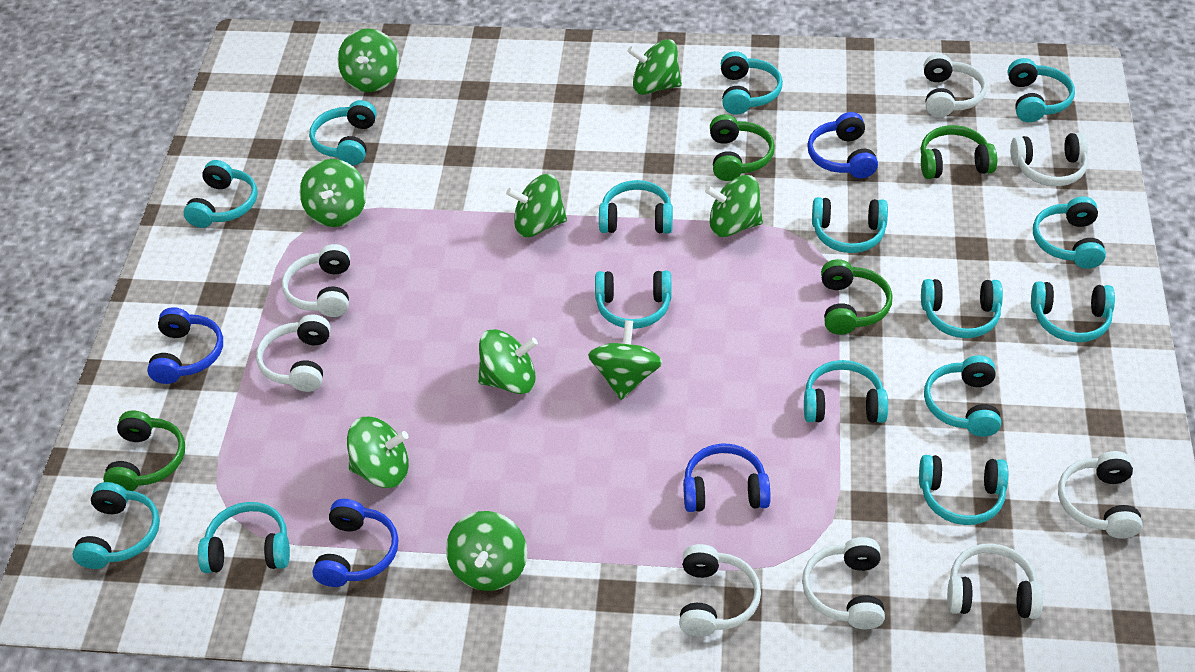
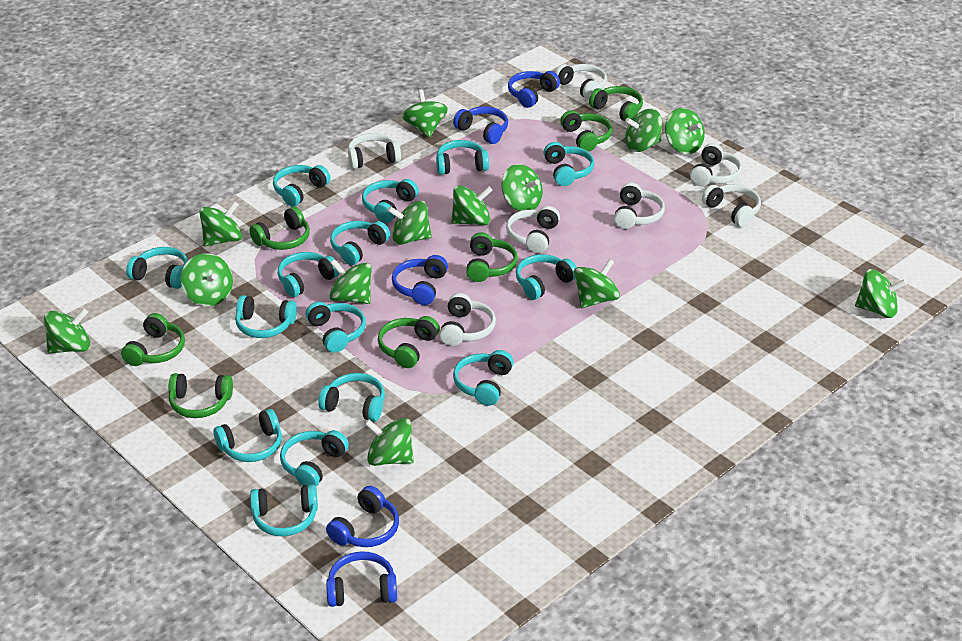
blue headphones: [147,307,223,384] [313,499,398,587] [683,443,771,512] [807,112,878,178] = 4 -> [326,486,399,547] [326,552,397,607] [392,255,448,305] [453,107,508,144] [508,71,560,108] = 5
green headphones: [103,410,185,491] [710,114,775,181] [821,259,892,335] [921,125,997,179] = 4 -> [121,313,185,366] [169,373,233,418] [249,206,310,250] [378,316,440,368] [466,232,518,282] [560,110,612,152] [589,86,643,121] = 7
green spinning top: [300,159,367,227] [338,28,399,92] [347,417,409,488] [446,511,527,591] [478,329,538,394] [506,174,567,237] [588,320,663,400] [627,39,682,95] [705,175,763,237] = 9 -> [44,308,90,353] [181,253,233,306] [199,201,242,246] [330,259,372,304] [365,418,414,466] [388,201,432,245] [402,89,448,138] [451,185,493,225] [501,164,543,211] [574,259,620,308] [625,109,662,152] [665,108,705,154] [855,269,907,318] = 13
white headphones: [256,314,331,392] [282,244,350,317] [679,544,761,637] [802,537,885,629] [924,54,987,117] [947,543,1043,619] [1010,133,1088,186] [1058,451,1143,538] = 8 -> [348,133,401,169] [439,293,496,346] [506,206,560,253] [555,64,607,100] [614,182,665,229] [690,143,742,186] [702,184,761,227] = 7

